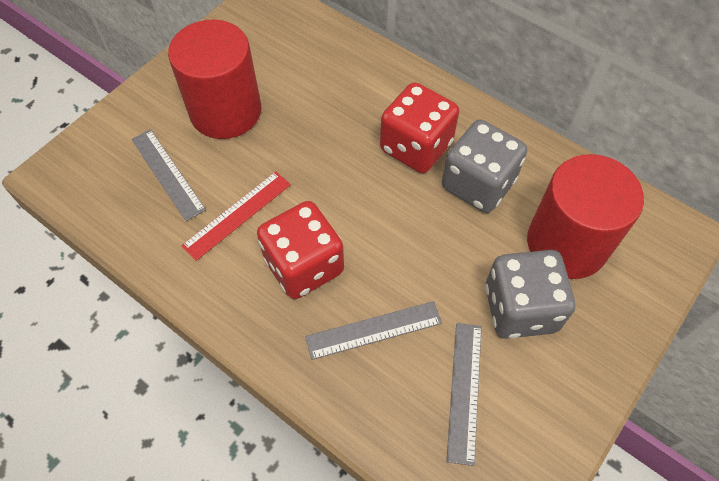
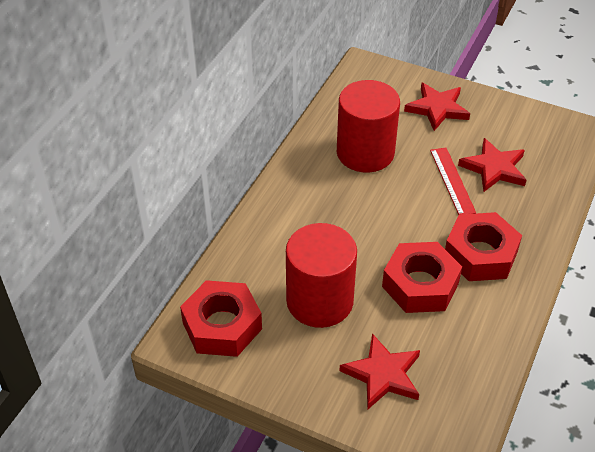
grey dice: [442,119,527,213] [485,250,575,339] = 2 -> none = 0
grey ruler: [131,129,206,221] [305,301,442,360] [447,323,482,466] = 3 -> none = 0
red dice: [257,201,344,299] [380,82,459,173] = 2 -> none = 0
red nut: none = 0 -> [180,280,262,357] [382,242,462,313] [445,212,522,281] = 3
red star: none = 0 -> [340,333,420,410] [404,83,470,131] [458,138,526,192] = 3

